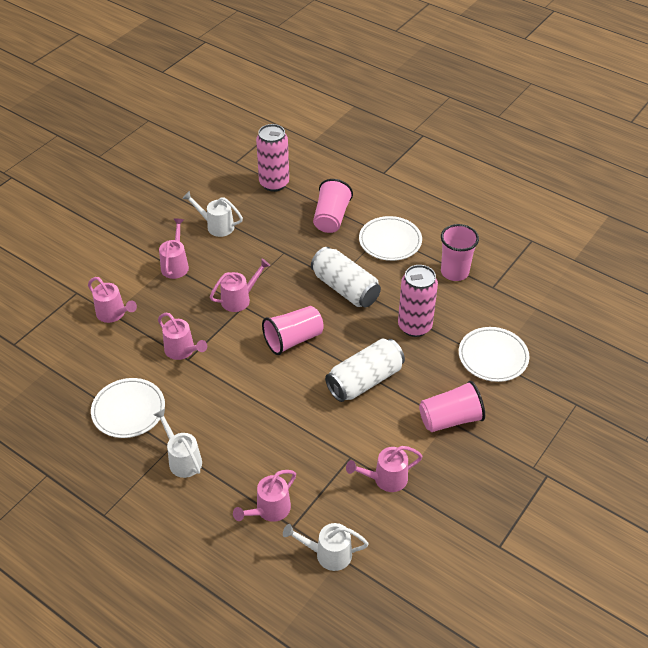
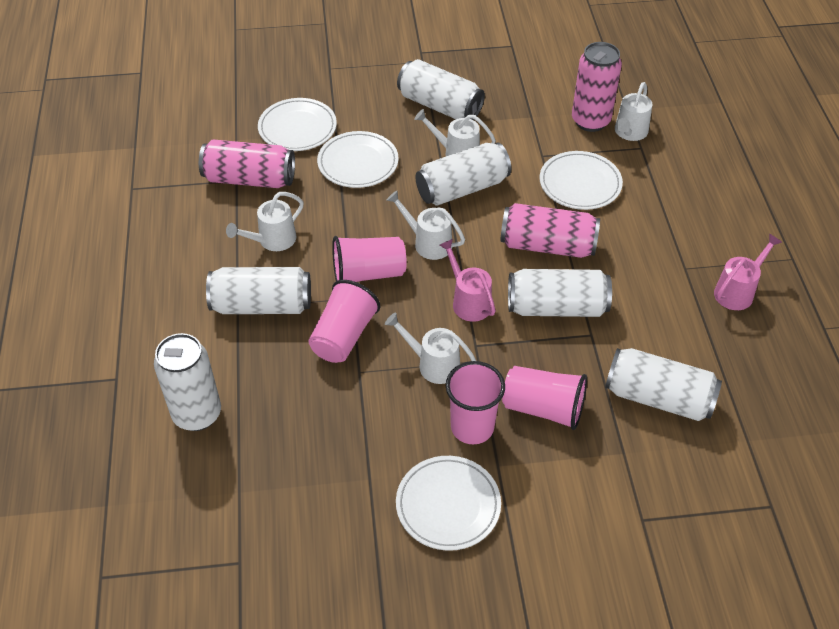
pink can: [256,124,289,192] [398,265,438,337] = 2 -> [199,139,295,188] [500,203,600,258] [572,42,622,132] = 3
pink watering can: [88,277,137,323] [158,313,207,360] [159,218,189,279] [210,259,270,312] [233,470,296,522] [346,446,423,492] = 6 -> [439,239,496,322] [714,234,782,310] = 2
white can: [311,247,381,307] [325,338,405,402] = 2 -> [154,333,221,431] [206,267,311,314] [397,59,485,120] [415,142,511,206] [508,269,612,317] [605,348,722,421] = 6
white plate: [91,378,165,438] [359,216,422,261] [459,327,530,382] = 3 -> [258,98,337,151] [317,131,399,188] [396,456,501,551] [540,151,623,210] = 4
white watering can: [154,409,202,478] [182,191,243,237] [283,523,369,571] = 3 -> [226,192,304,251] [385,313,476,384] [387,191,465,260] [414,109,496,156] [615,82,652,141] = 5

